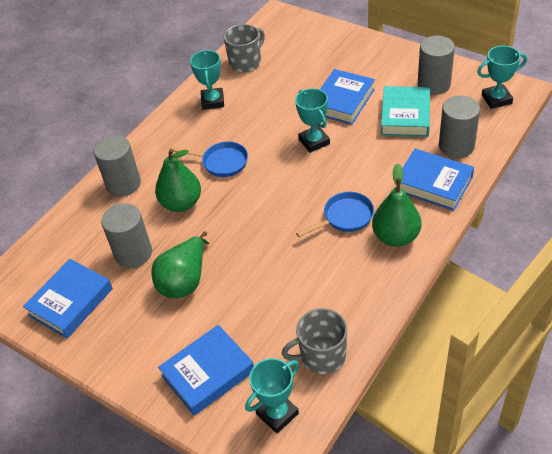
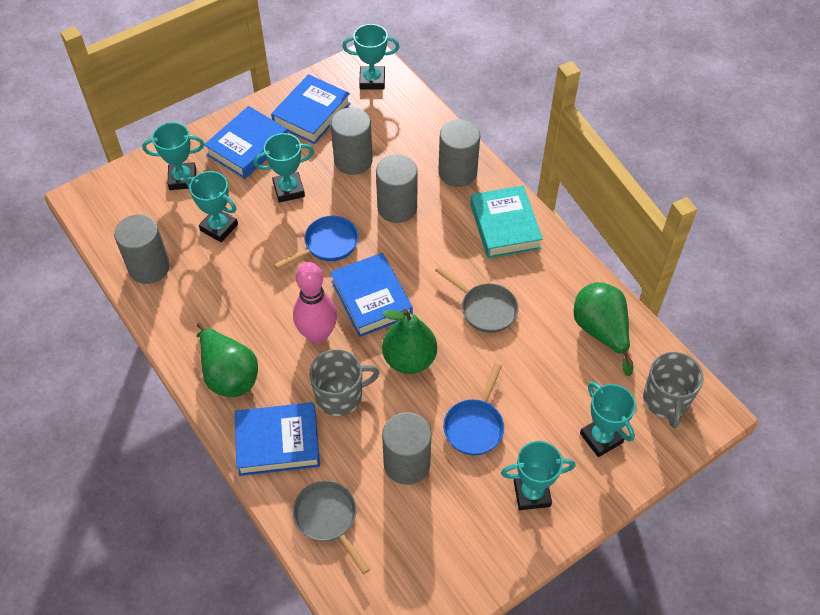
grey cylinder: [93,135,141,197] [101,203,152,268] [418,36,455,95] [439,96,480,158] = 4 -> [114,214,170,284] [331,108,373,175] [376,155,418,223] [382,412,432,485] [438,119,480,187] = 5
grey pan: none = 0 -> [293,481,370,574] [435,266,519,333] = 2
pink bowling pin: none = 0 -> [293,262,337,344] = 1
turquoise trophy: [190,50,224,110] [245,358,299,433] [295,88,330,153] [477,46,527,109] = 4 -> [142,122,204,190] [186,171,238,242] [254,133,314,203] [343,24,400,90] [501,441,575,510] [580,382,636,457] = 6

